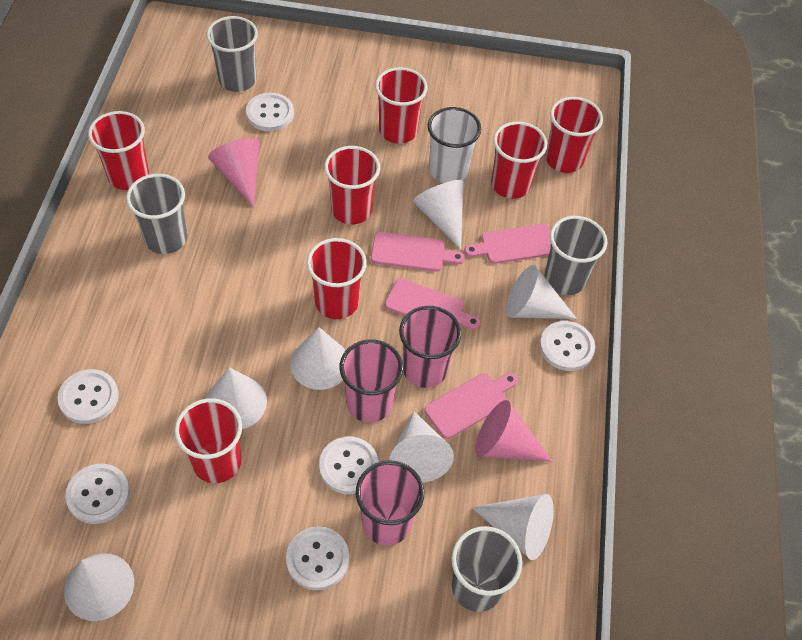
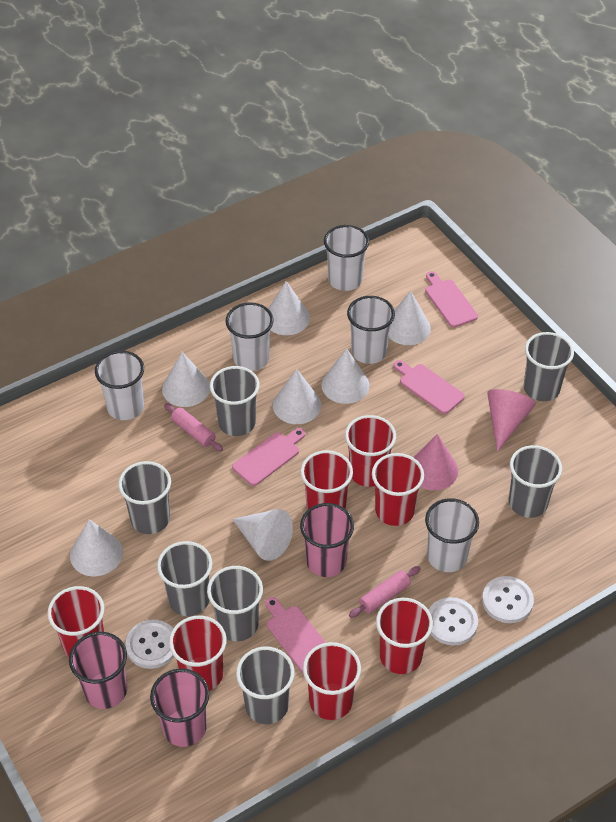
grey cup: [126,174,187,254] [206,16,258,92] [451,526,522,612] [545,216,608,295] = 4 -> [118,461,171,534] [157,541,212,616] [207,566,263,641] [210,366,260,436] [236,647,295,724] [509,445,562,518] [524,332,574,401] = 7
pink rolling pin: none = 0 -> [164,403,223,452] [349,566,421,618] = 2
white button: [58,369,119,424] [65,464,130,524] [246,93,294,131] [286,526,349,590] [319,436,379,494] [540,321,595,371] = 6 -> [125,620,174,669] [429,597,478,646] [482,576,534,623] = 3
white cup: [428,107,481,183] = 1 -> [95,351,144,420] [226,303,274,371] [324,225,369,291] [347,296,395,364] [425,498,479,572] = 5

